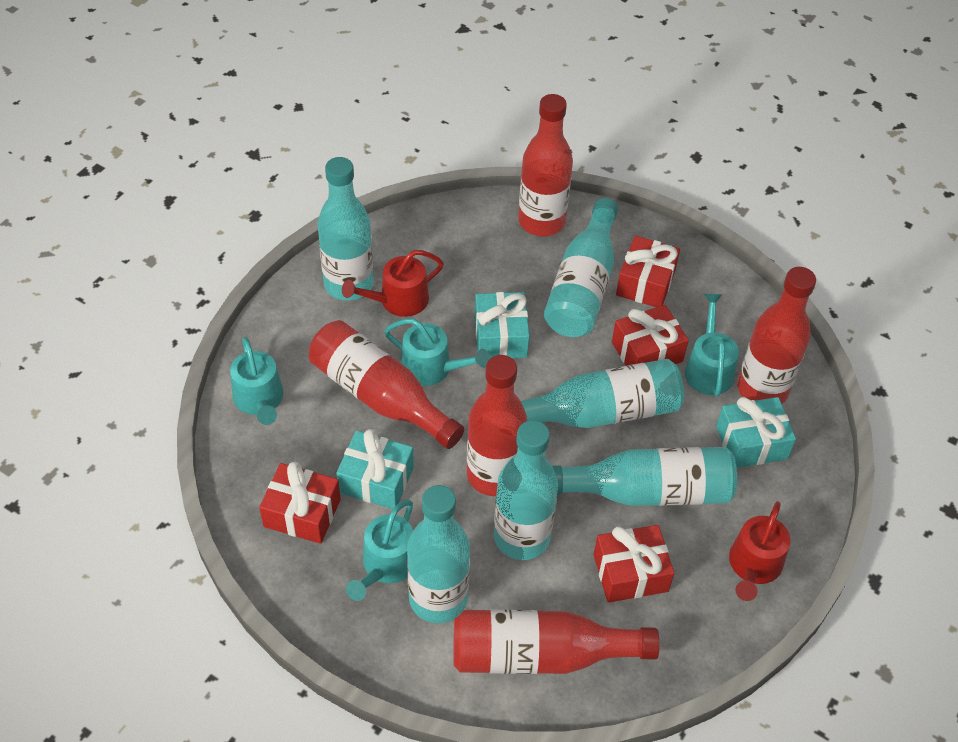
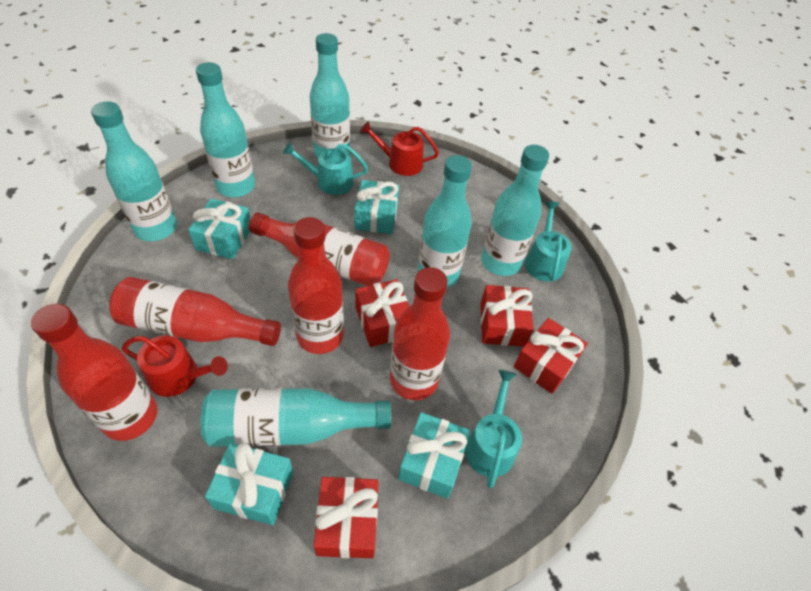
turquoise gift: [336,429,414,509] [475,292,530,358] [716,397,796,468] = 3 -> [188,198,251,259] [205,443,293,525] [354,180,399,234] [398,412,470,499] = 4
turquoise watering can: [230,337,283,425] [346,500,413,601] [384,319,490,386] [685,294,739,396] = 4 -> [283,142,368,195] [465,370,522,488] [525,201,572,282] = 3

